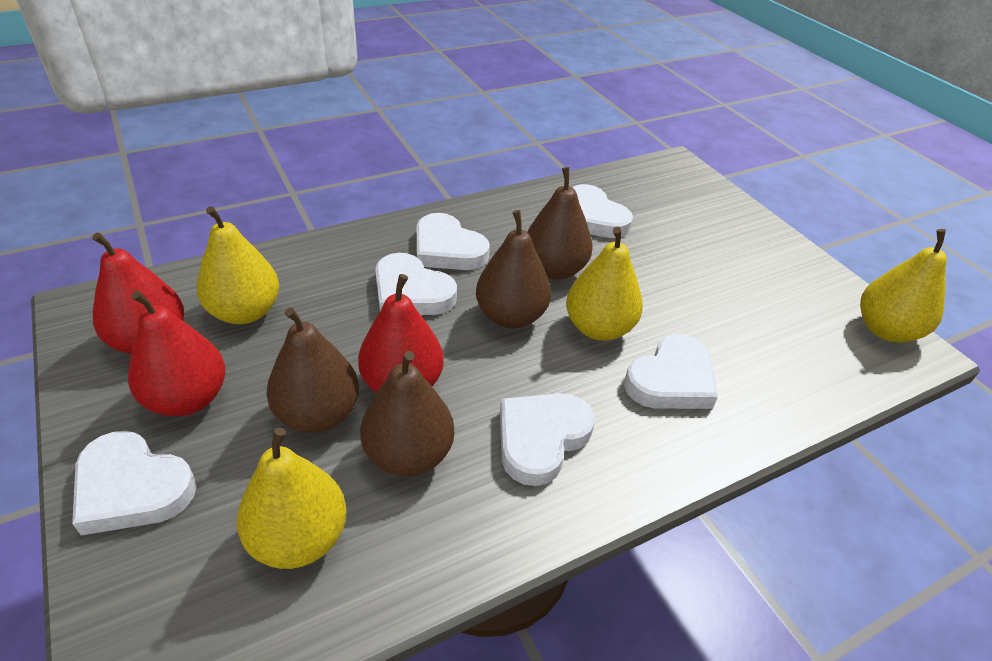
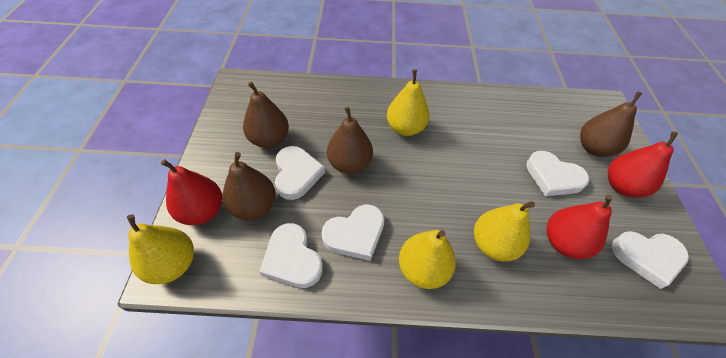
white heart: [72,431,196,535] [375,253,457,315] [417,213,490,270] [500,393,595,486] [572,184,633,238] [624,334,718,409] = 6 -> [259,223,323,288] [275,146,325,200] [321,204,384,261] [526,151,589,196] [612,231,689,289] = 5

